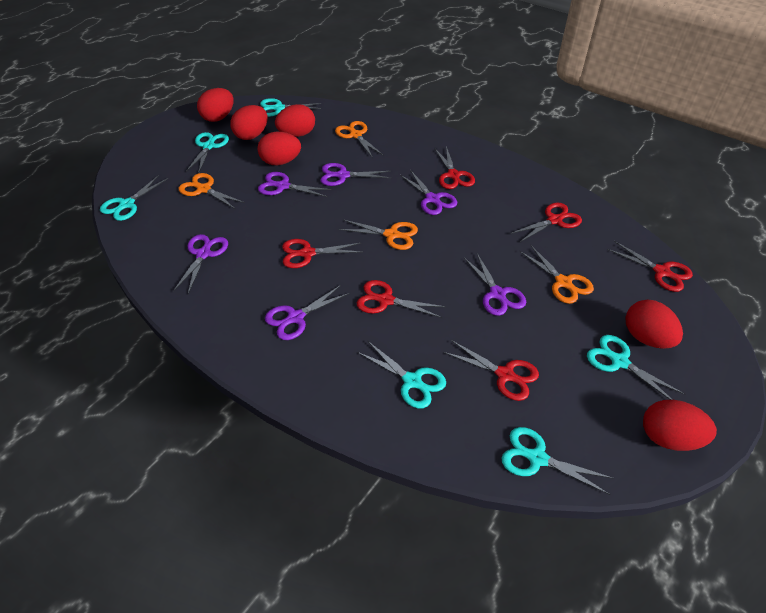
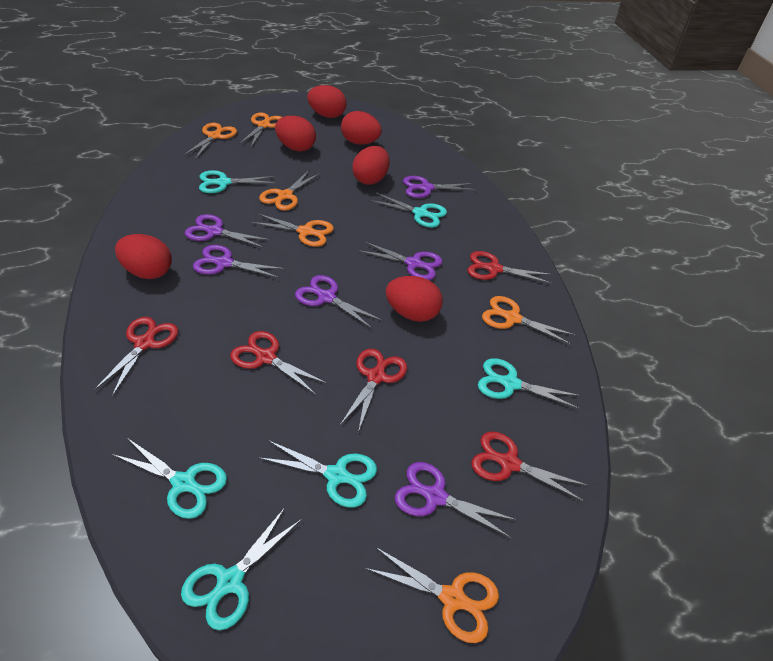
orange scissors: [179,173,245,209] [335,121,384,158] [339,220,418,250] [519,245,594,304] = 4 -> [183,123,237,159] [239,113,282,147] [251,213,334,247] [259,170,320,211] [365,547,499,643] [482,296,576,345] = 6
red scissors: [282,239,362,268] [357,280,446,318] [435,146,475,189] [443,340,539,401] [510,203,582,242] [607,241,693,292] = 6 -> [94,317,179,396] [230,331,327,395] [340,349,407,433] [467,251,552,284] [471,431,588,502] = 5

